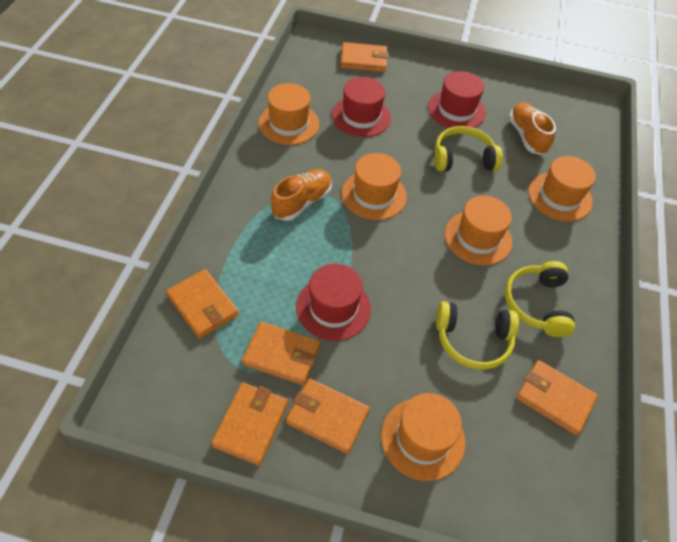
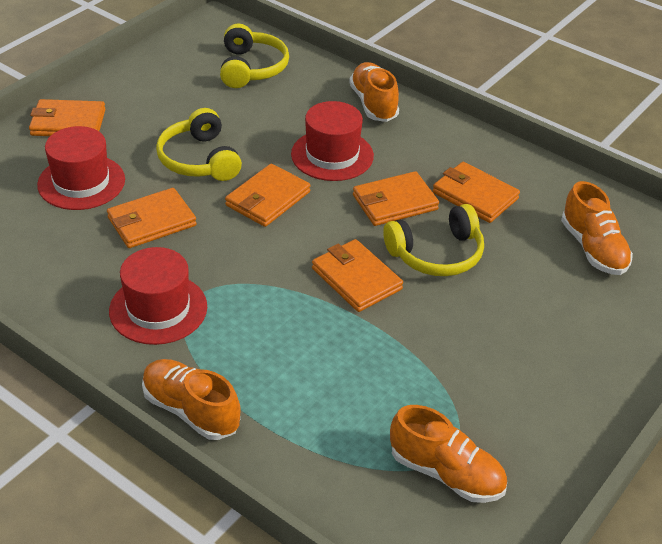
orange hat: [258,83,319,145] [342,153,407,220] [381,393,465,481] [445,196,512,265] [528,156,596,221] = 5 -> none = 0
orange shoe: [271,169,332,221] [509,102,556,155] = 2 -> [142,359,241,440] [349,62,399,122] [390,405,507,503] [561,181,633,275] = 4

